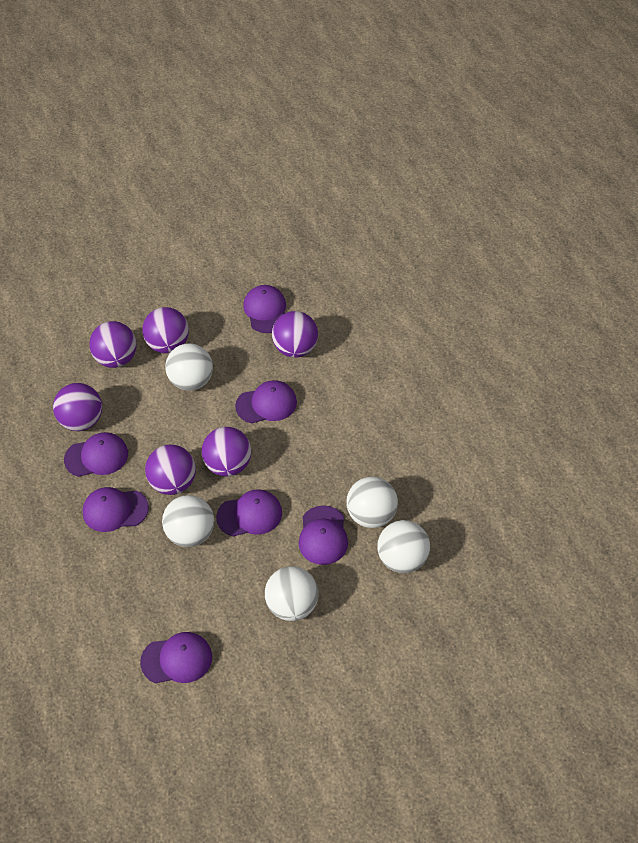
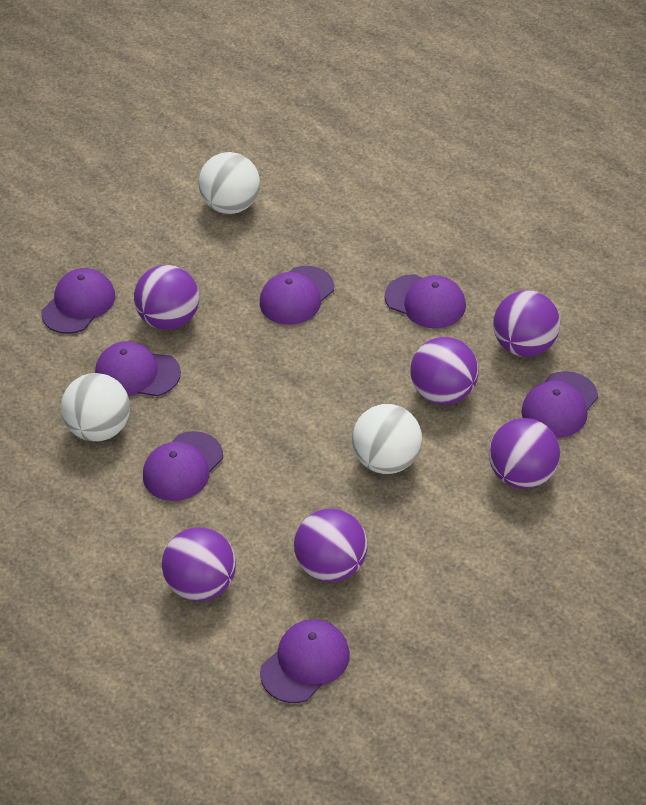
white ball: [162,495,214,547] [165,343,213,391] [265,566,319,621] [346,477,398,528] [377,520,430,573] = 5 -> [61,373,130,442] [198,152,260,214] [352,404,422,474] = 3

